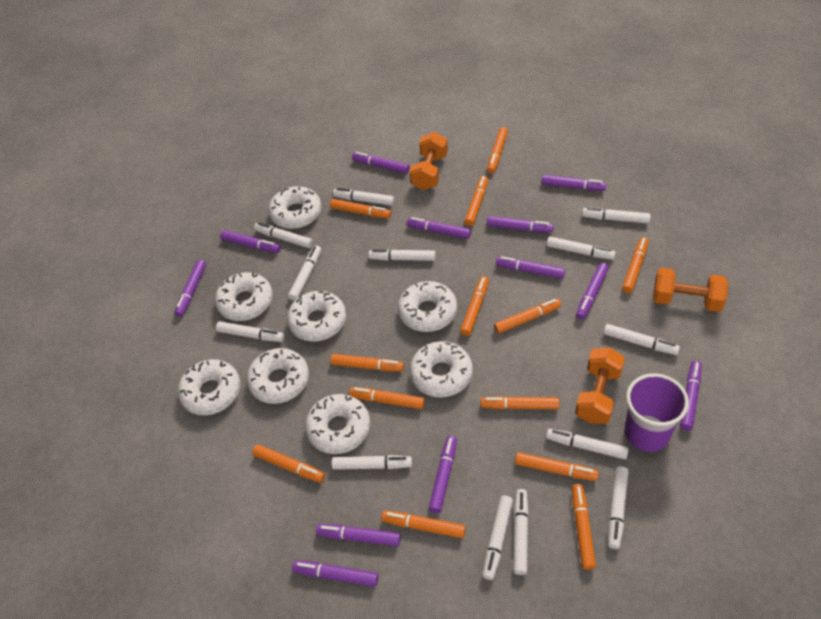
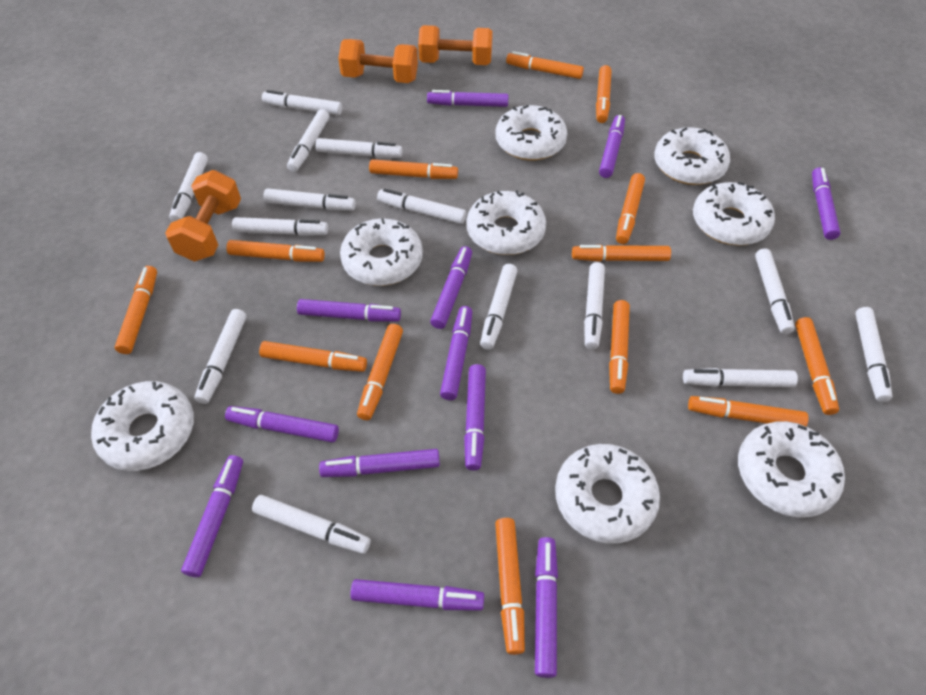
purple cup: [625,373,689,452] = 1 -> none = 0
white marker: [216,321,284,342] [254,222,313,248] [288,245,321,301] [332,455,412,470] [333,188,395,206] [368,249,436,261] [483,495,513,580] [513,489,529,575] [546,429,629,460] [547,237,616,260] [582,207,651,224] [604,324,680,355] [608,466,629,549] = 13 -> [169,152,208,222] [194,309,247,404] [232,217,328,236] [252,495,371,554] [262,90,342,115] [263,188,356,211] [287,109,329,172] [315,138,402,158] [377,188,466,224] [480,264,517,350] [584,262,605,350] [683,368,798,387] [755,248,795,334] [855,307,892,402] = 14

